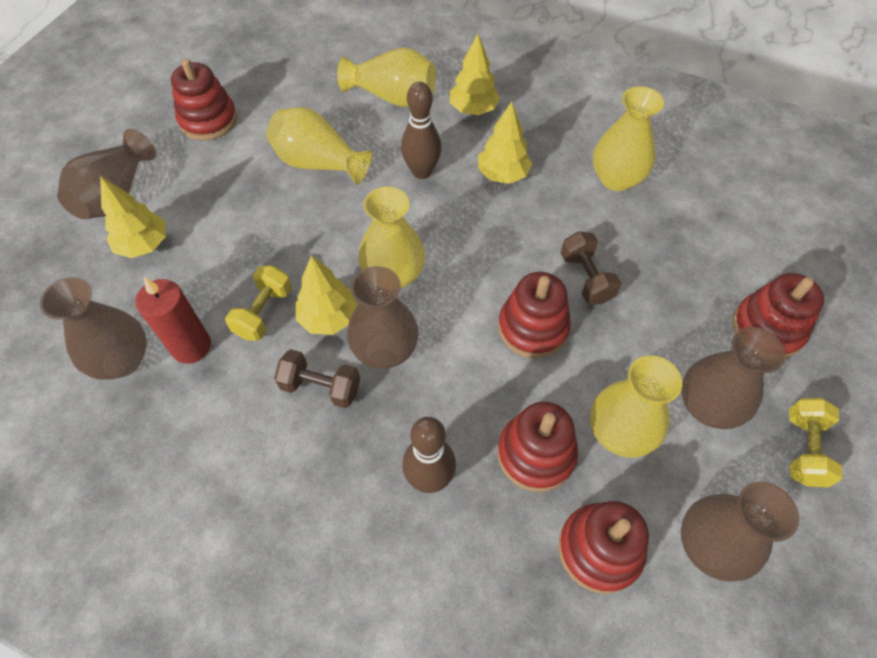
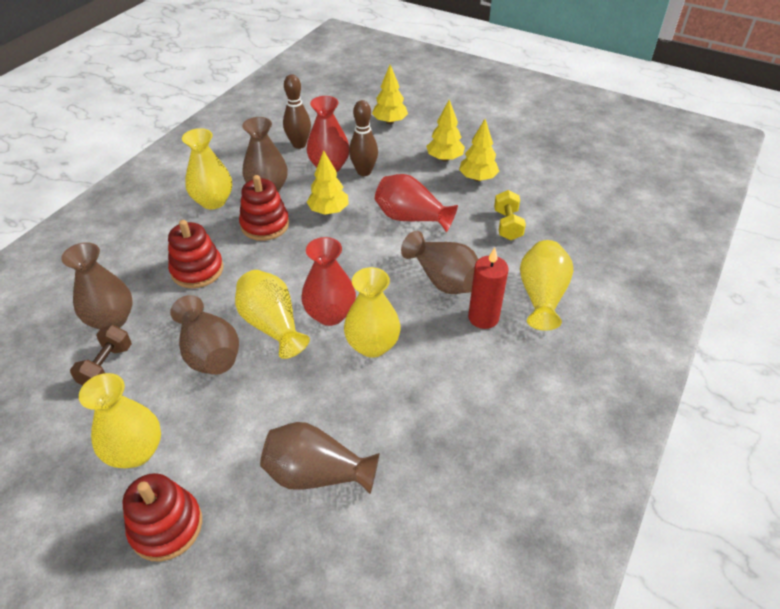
brown dumbbell: [274,349,360,408] [561,231,621,304] = 2 -> [70,325,132,386] = 1
red stacking toy: [171,58,237,141] [497,402,578,492] [498,272,571,358] [558,501,649,594] [732,273,824,359] = 5 -> [122,473,202,562] [168,220,223,288] [239,175,289,241] = 3
red vase: none = 0 -> [301,237,356,326] [307,96,349,172] [375,174,458,232] = 3
yellow dumbbell: [225,265,292,341] [789,398,843,487] = 2 -> [494,190,526,240] = 1

